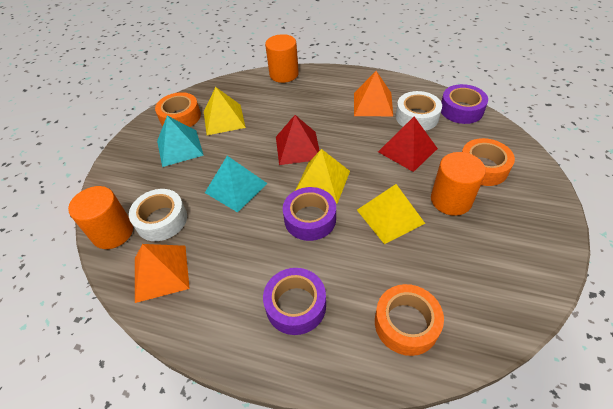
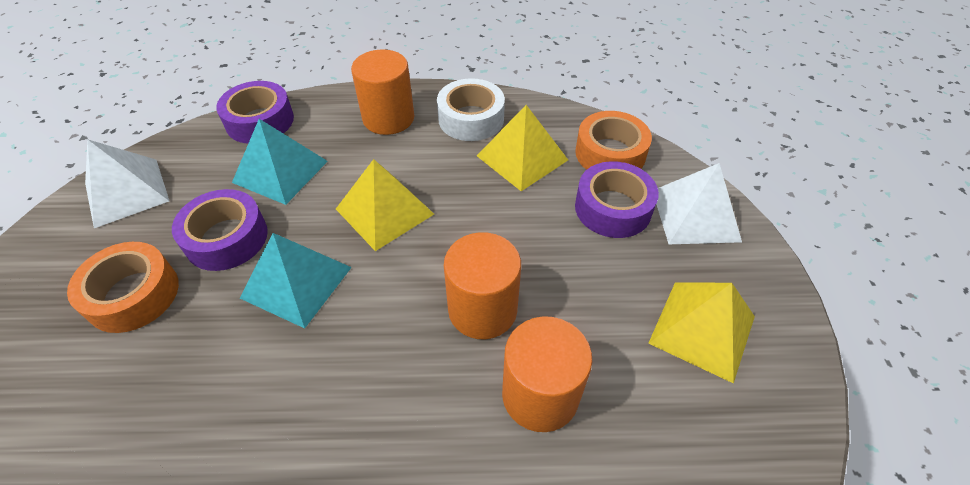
orange pyramid: [135,244,190,303] [354,71,393,116] = 2 -> none = 0
orange tape: [155,92,201,127] [375,284,444,356] [462,138,515,186] = 3 -> [67,242,179,333] [575,111,652,170] = 2
red pyramid: [276,115,320,165] [378,117,438,172] = 2 -> none = 0
white pyramid: none = 0 -> [85,139,169,228] [656,163,742,244] = 2
white tape: [129,189,187,241] [396,91,442,131] = 2 -> [437,78,505,141] = 1

